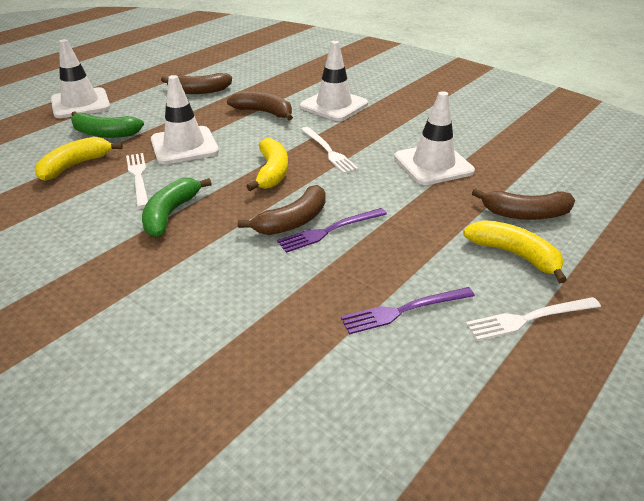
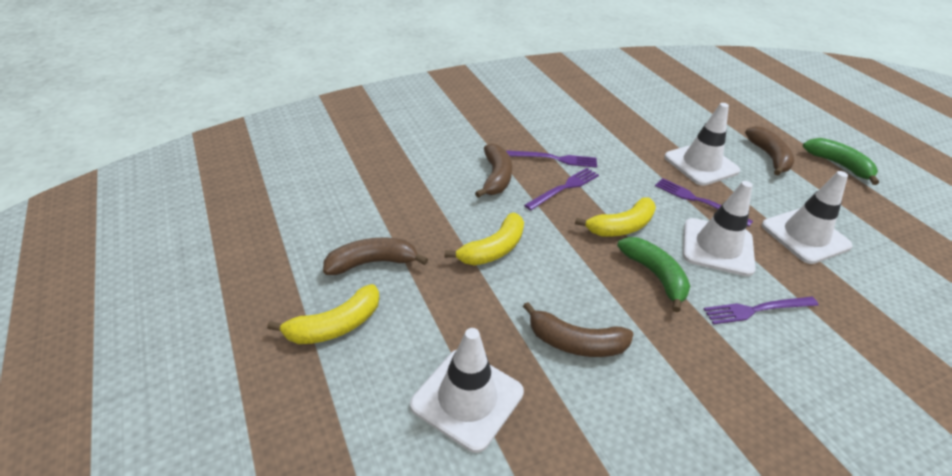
purple fork: [277,208,387,253] [341,287,475,334] = 2 -> [506,150,597,168] [524,168,599,210] [655,178,753,226] [704,297,818,325] = 4
white fork: [126,153,148,208] [301,127,358,173] [466,297,601,341] = 3 -> none = 0

